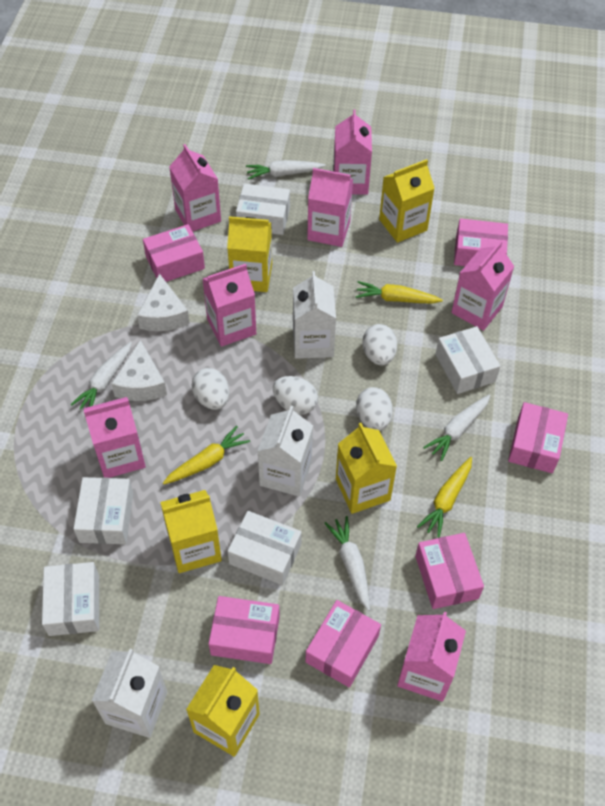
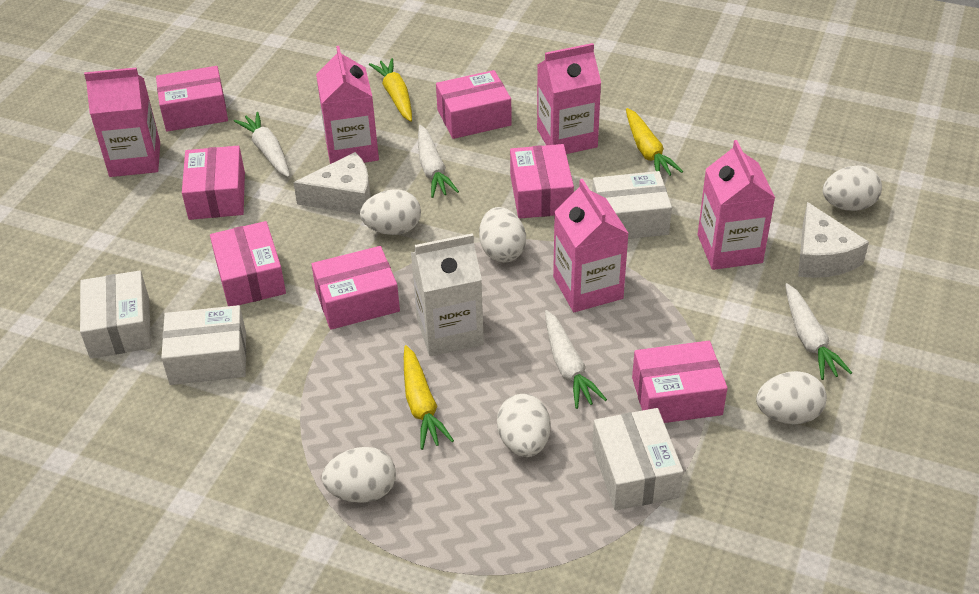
pink box: [143,224,205,282] [209,596,280,664] [305,600,381,688] [415,533,484,609] [454,218,508,266] [508,402,568,473] = 6 -> [156,66,228,132] [182,146,245,220] [210,221,286,306] [311,246,400,330] [436,70,512,139] [510,144,574,219] [632,341,728,423] = 7
pink carton: [84,397,146,478] [169,144,221,232] [203,264,256,347] [307,168,353,247] [333,109,372,195] [397,612,466,702] [451,241,514,331] = 7 -> [84,68,160,177] [316,46,379,164] [537,43,601,154] [553,179,629,312] [698,140,775,270] = 5
white box: [42,562,99,636] [73,477,133,544] [228,511,302,585] [236,183,290,235] [435,326,500,394] = 5 -> [80,270,151,359] [161,305,246,385] [592,171,672,239] [592,408,683,510] = 4
white carton: [92,649,167,738] [257,406,313,496] [293,271,336,359] = 3 -> [411,233,484,356] = 1
white egg: [191,368,229,410] [273,376,318,415] [356,387,393,431] [362,324,397,365] = 4 -> [322,447,396,503] [360,189,421,235] [479,207,526,262] [497,394,550,457] [756,371,827,424] [823,165,882,211] = 6
yellow carton: [160,490,222,573] [186,665,260,757] [227,216,272,292] [336,423,397,514] [379,159,435,243] = 5 -> none = 0

